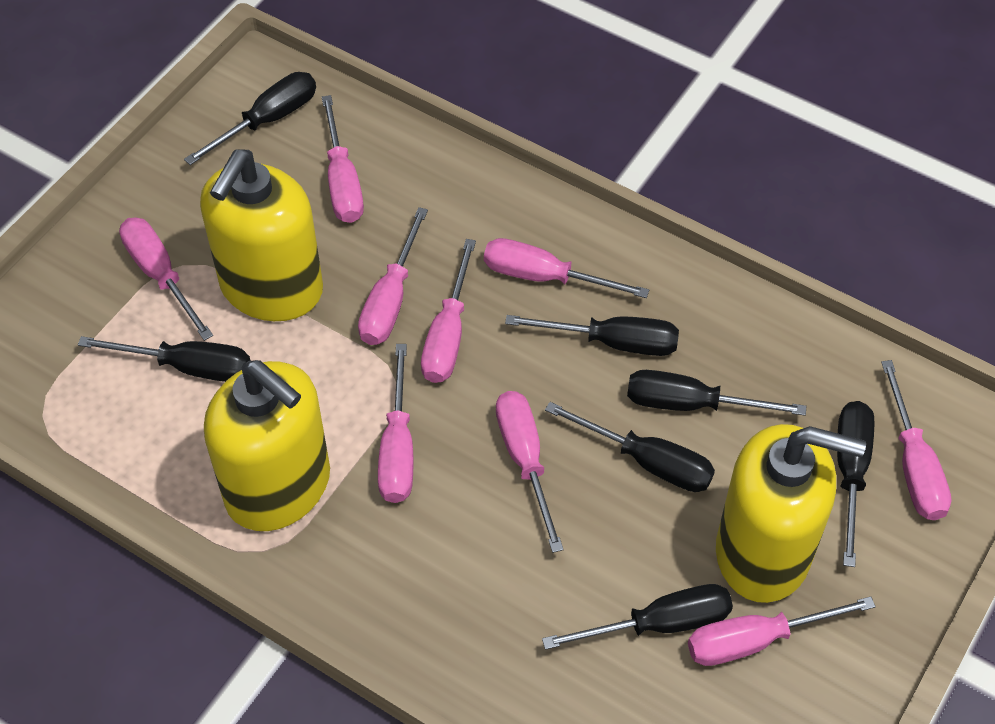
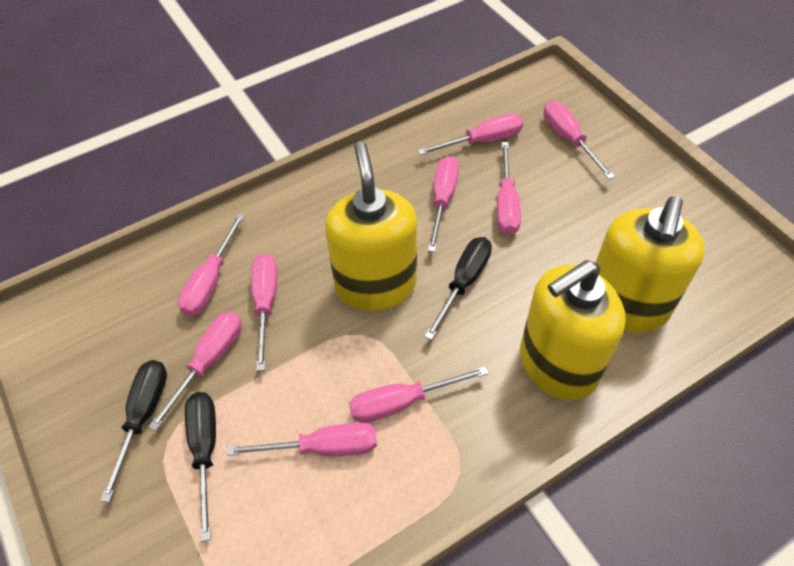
black screwdriver: [78,336,251,382] [184,72,316,165] [505,315,679,356] [542,584,733,650] [545,402,715,492] [627,370,806,416] [837,401,874,567] = 7 -> [100,360,167,502] [185,392,216,542] [424,237,492,340] = 3

